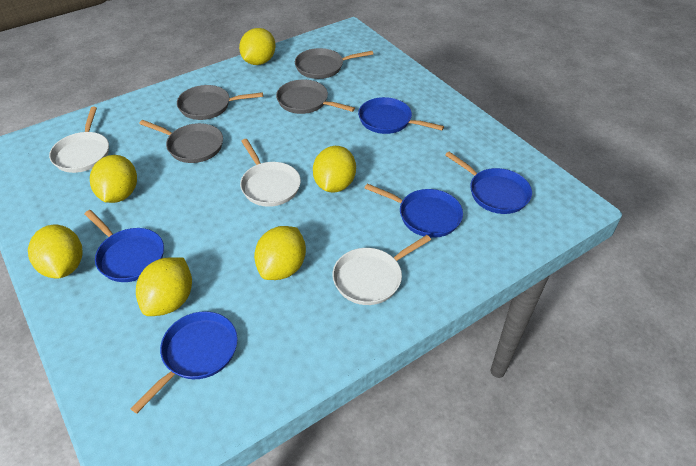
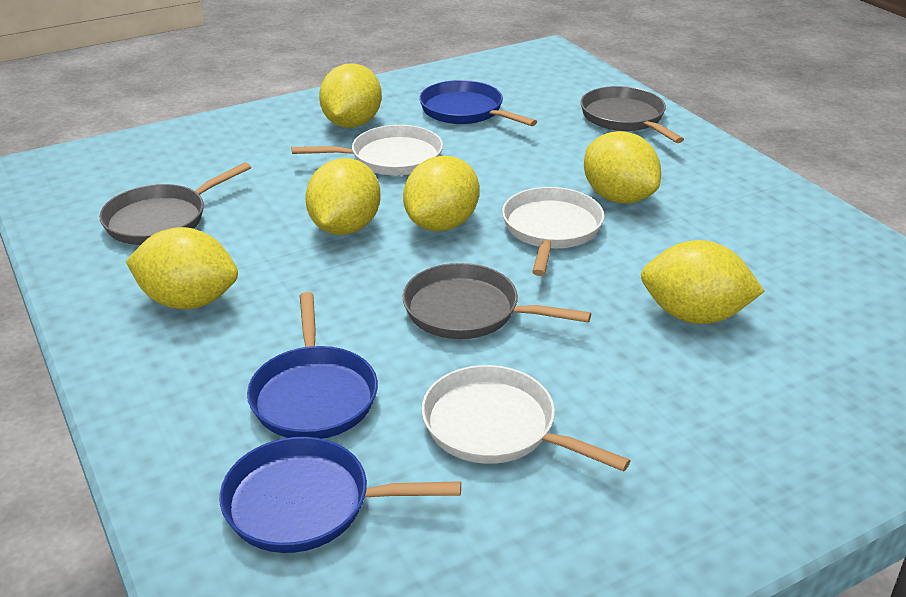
blue pan: [84,210,164,282] [130,311,238,414] [358,97,444,134] [365,184,463,238] [445,152,532,214] = 5 -> [219,437,461,553] [247,292,378,439] [419,80,537,126] = 3
grey pan: [139,120,223,163] [177,85,263,120] [276,79,355,114] [295,48,373,79] = 4 -> [99,162,251,245] [403,263,591,339] [580,86,684,143] = 3

